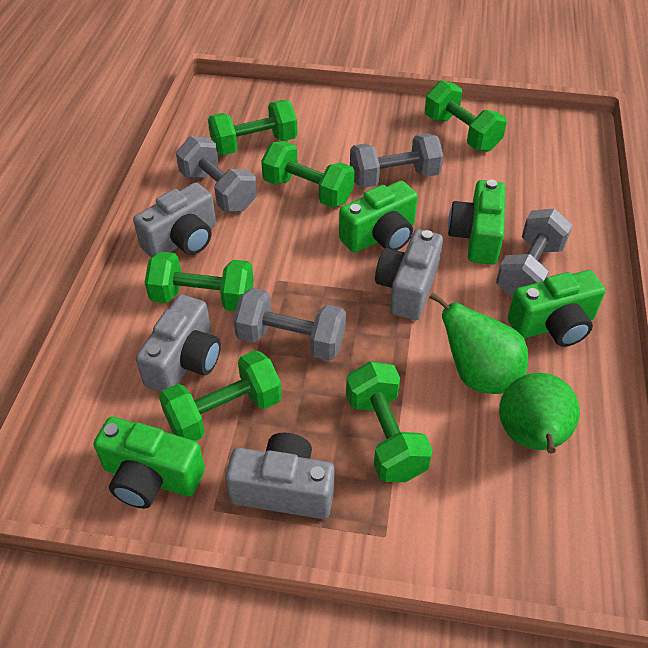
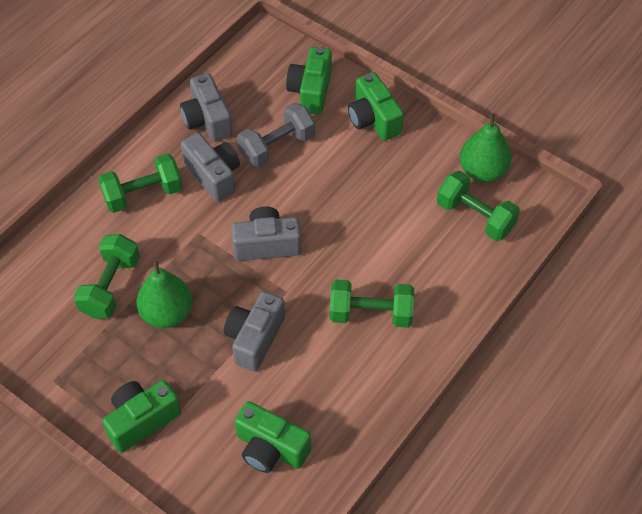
green dumbbell: [145,251,254,311] [159,350,282,441] [208,100,297,155] [261,141,355,208] [346,361,433,482] [425,80,507,152] = 6 -> [74,234,140,319] [98,153,183,213] [330,280,414,328] [437,171,520,241] = 4
grey dumbbell: [176,136,257,212] [233,288,346,361] [350,133,444,188] [496,208,572,298] = 4 -> [237,103,315,168] = 1

